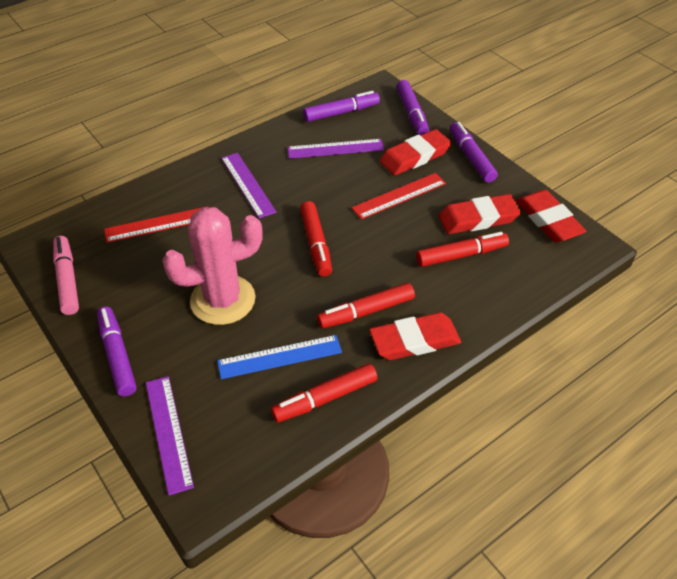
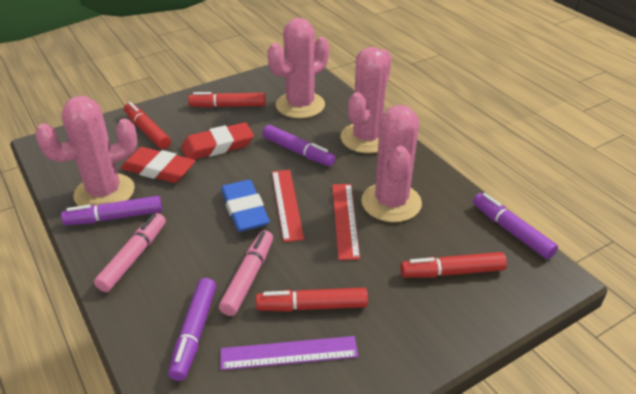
blue eraser: none = 0 -> [221,180,270,232] = 1
blue ruler: [217,335,342,379] = 1 -> none = 0
pink cactus: [162,207,263,325] = 1 -> [35,96,137,206] [267,18,329,118] [341,47,392,153] [361,105,422,222] = 4
pink marker: [53,236,79,315] = 1 -> [94,213,166,292] [219,230,273,316] = 2
purple ruler: [146,376,194,495] [221,153,277,219] [287,139,384,159] = 3 -> [221,336,358,370] = 1
red eraser: [369,313,461,360] [380,129,452,176] [439,194,521,234] [516,190,586,242] = 4 -> [121,147,195,183] [181,122,254,159] = 2

